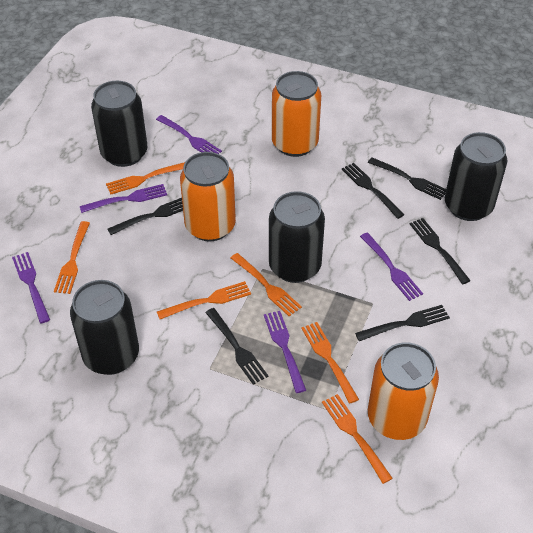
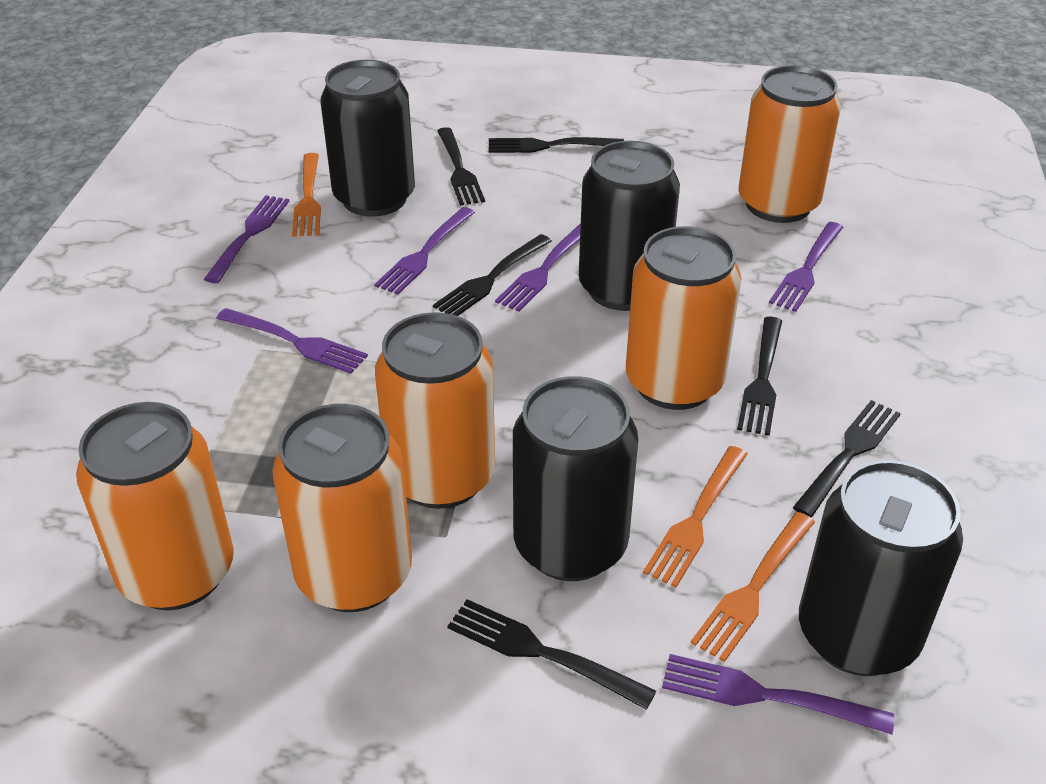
orange can: [180,152,236,242] [272,71,321,157] [368,342,439,440] = 3 -> [76,402,234,610] [272,404,412,612] [375,312,495,509] [626,226,741,410] [739,65,841,223] = 5
orange fork: [54,221,90,294] [106,162,185,195] [157,281,251,319] [231,253,302,316] [301,322,359,404] [322,394,393,484] = 6 -> [292,153,321,237] [643,446,747,587] [691,512,815,662] = 3
purple fork: [12,252,50,324] [80,184,167,213] [156,115,222,154] [264,311,306,393] [360,233,423,301] = 5 -> [204,195,289,283] [216,308,368,374] [374,207,475,295] [495,223,581,312] [662,654,894,735] [769,222,843,312] = 6

